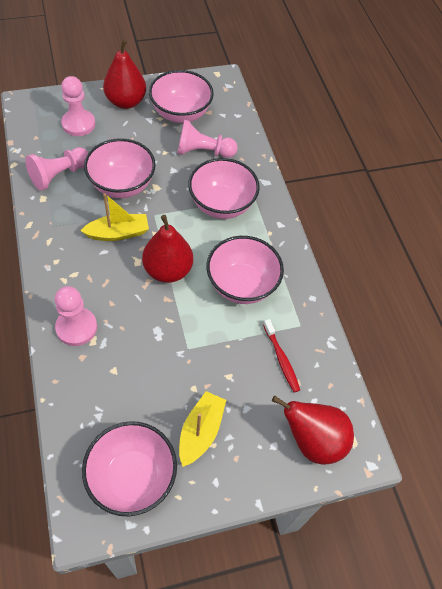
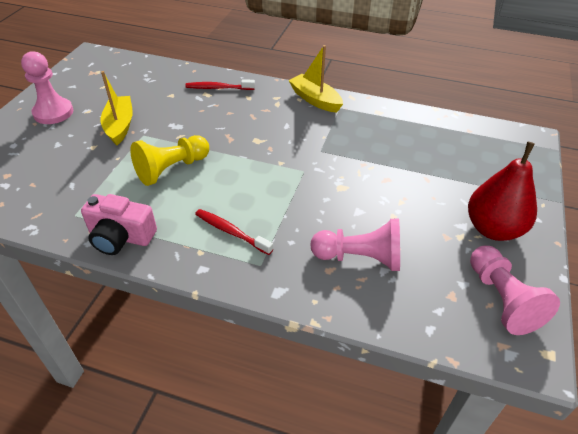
pink bowl: [82,421,177,516] [84,138,156,198] [149,70,214,123] [188,158,260,219] [206,236,284,304] = 5 -> none = 0
pink camera: none = 0 -> [81,194,157,255] = 1
pink pawn: [25,147,89,191] [55,286,97,346] [61,76,95,136] [177,120,238,158] = 4 -> [21,51,73,124] [310,219,400,271] [470,246,560,335] = 3
red pear: [103,39,146,109] [142,215,193,283] [272,396,354,465] = 3 -> [468,142,537,241] = 1
red toothbrush: [263,319,300,393] = 1 -> [185,79,255,90] [195,209,273,255] = 2
yellow pawn: none = 0 -> [130,135,209,186] = 1

